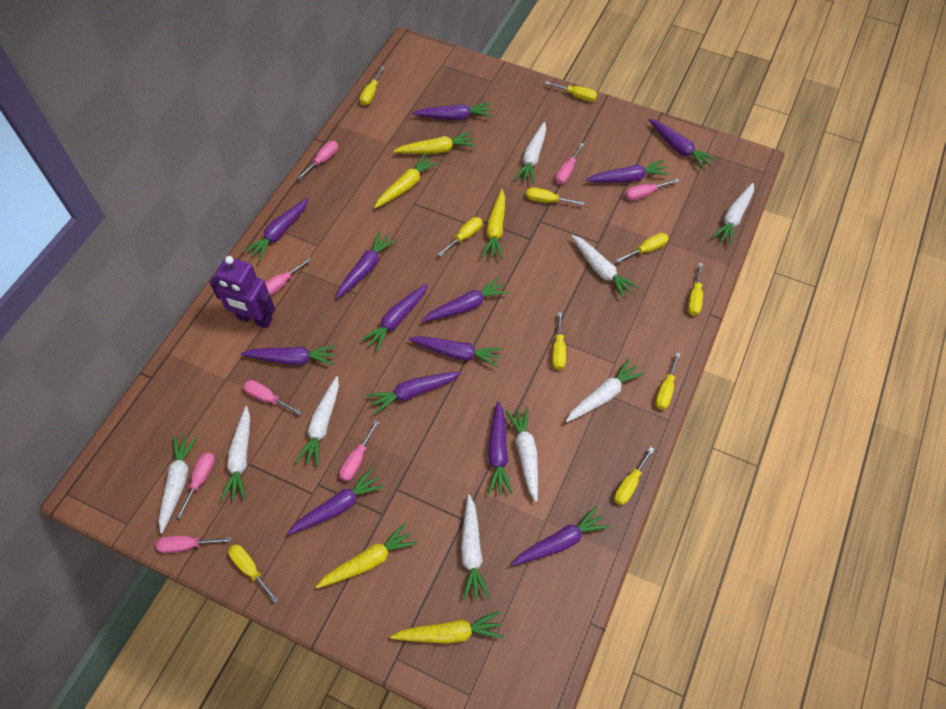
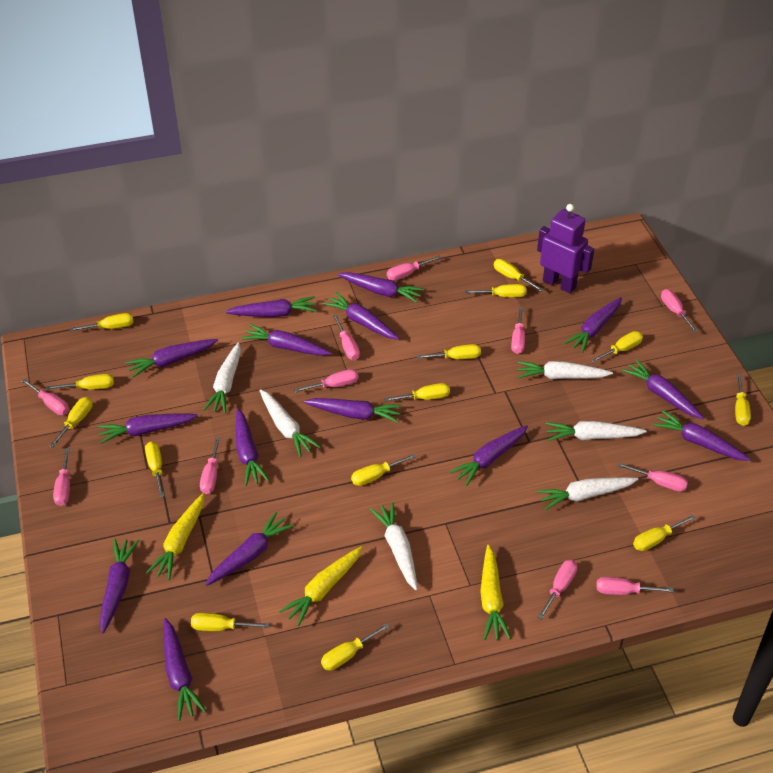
pink screwdriver: [156,536,231,553] [177,452,215,519] [243,380,302,415] [265,258,311,296] [297,141,338,179] [339,421,379,481] [556,143,584,184] [625,179,679,201] = 8 -> [21,379,69,415] [53,448,70,506] [200,437,220,494] [294,369,359,393] [333,315,360,360] [387,256,441,280] [511,307,525,354] [538,560,577,619] [596,577,674,595] [618,463,688,492] [661,289,698,333] = 11
purple carrot: [241,345,336,365] [244,198,309,261] [287,468,384,535] [336,231,396,299] [361,283,428,352] [367,371,461,415] [409,336,503,368] [412,103,493,120] [422,277,508,322] [488,401,513,495] [512,506,610,566] [586,160,669,183] [649,119,717,170] = 13 -> [97,413,198,443] [100,539,139,634] [125,339,218,377] [163,618,206,721] [205,512,293,586] [225,296,317,317] [236,409,269,486] [241,324,332,356] [304,398,402,423] [323,292,399,340] [338,272,424,303] [449,425,528,486] [564,297,622,353] [622,359,704,419] [653,410,751,461] = 15
white carrot: [159,435,197,534] [221,406,250,501] [295,376,339,467] [461,495,489,601] [506,407,538,502] [514,122,546,184] [566,358,644,422] [572,235,639,299] [711,183,754,246] = 9 -> [203,342,241,413] [260,389,320,457] [370,502,418,590] [517,361,613,379] [537,477,638,510] [546,421,647,441] = 6
yellow carrot: [316,523,417,589] [374,153,439,208] [390,611,503,644] [394,132,476,154] [481,189,505,259] = 5 -> [146,493,204,580] [279,546,363,626] [480,545,511,640] = 3
yellow screwdriver: [228,544,278,603] [360,66,385,105] [438,217,482,256] [526,187,584,205] [545,81,597,102] [552,312,566,370] [614,447,654,505] [616,233,669,263] [655,353,680,410] [688,263,703,316] = 10 -> [47,374,114,390] [49,397,93,447] [69,313,133,331] [145,441,164,497] [191,613,269,631] [321,623,390,671] [351,454,416,486] [384,383,450,402] [417,344,481,359] [465,284,527,297] [494,259,544,292] [591,331,643,363] [633,515,695,551] [735,374,751,426] = 14

